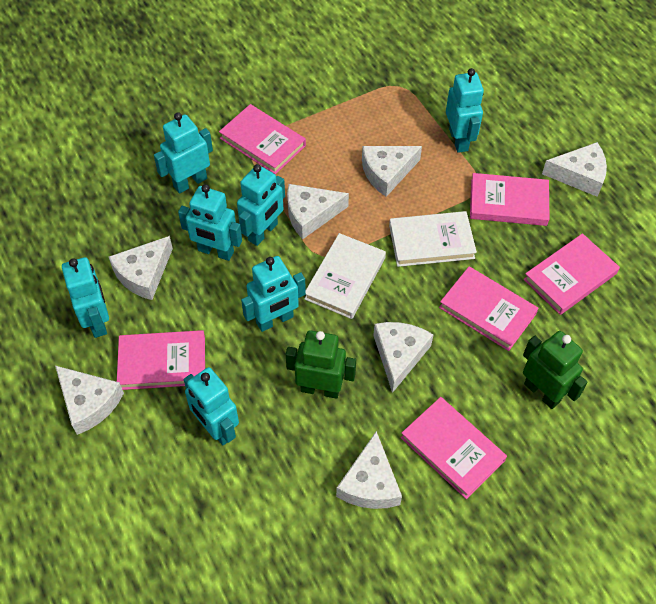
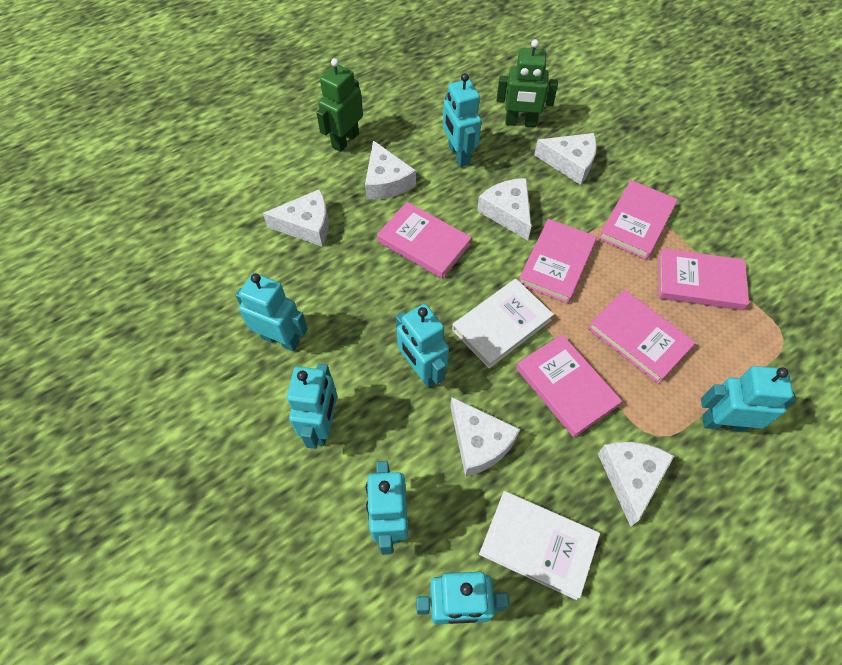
white cheese: [55,366,124,435] [109,236,173,300] [287,184,349,239] [336,431,402,509] [362,146,422,197] [373,322,434,393] [542,142,607,197] = 7 -> [263,189,329,246] [365,140,416,200] [450,397,520,477] [477,178,531,240] [534,133,597,185] [598,442,674,527] = 6

